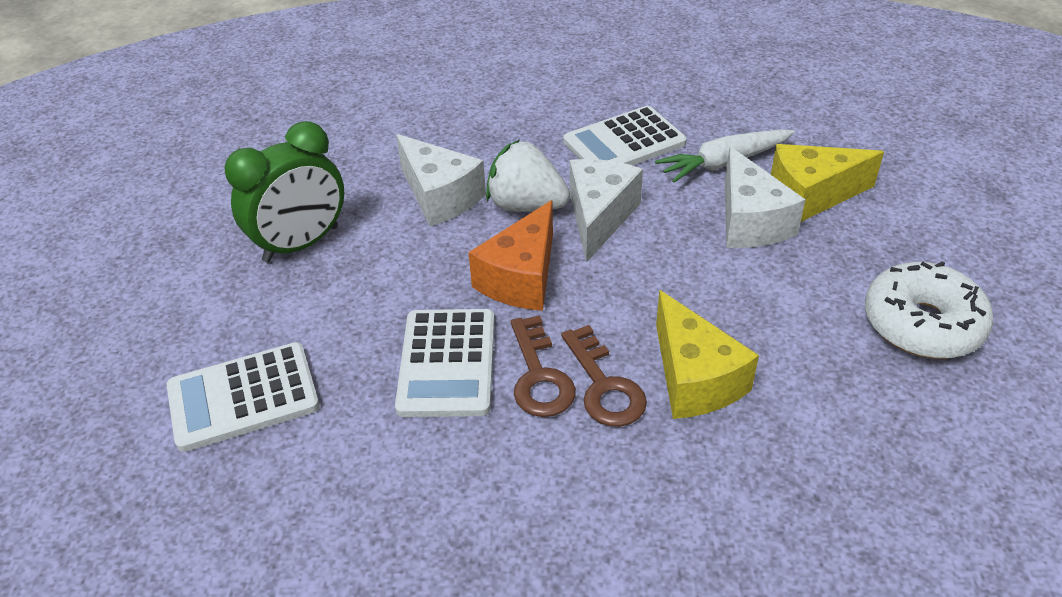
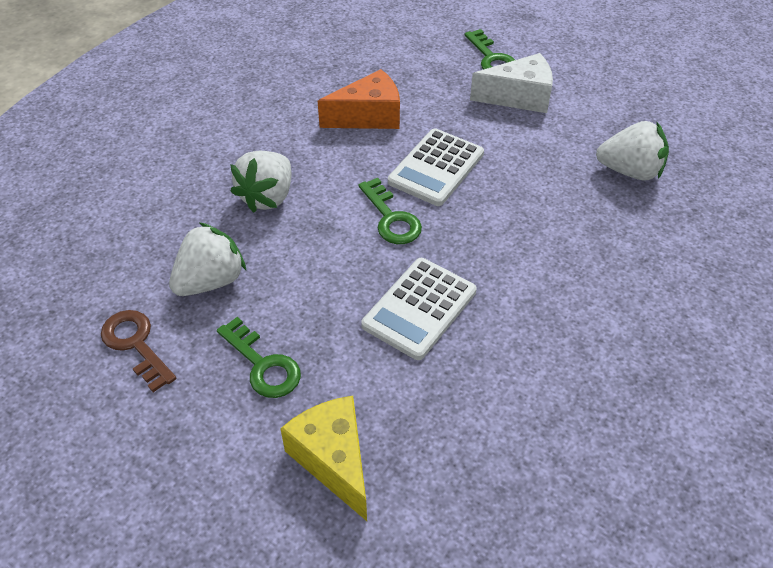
brown key: [511,315,576,417] [561,325,647,427] = 2 -> [101,310,176,392] = 1
green clock: [225,121,345,263] = 1 -> none = 0
green key: none = 0 -> [217,317,301,398] [358,178,422,244] [465,29,515,70] = 3
white calculator: [167,342,320,452] [395,309,495,417] [563,106,687,165] = 3 -> [361,258,477,360] [388,128,484,206] = 2
white carrot: [655,130,795,183] = 1 -> none = 0
white cheese: [396,134,486,226] [570,159,643,263] [725,146,806,248] = 3 -> [470,53,553,113] = 1
white donut: [865,261,993,359] = 1 -> none = 0
white strawberry: [486,140,570,212] = 1 -> [169,222,246,296] [230,151,291,213] [596,121,669,181] = 3
yellow cheese: [656,290,759,419] [771,144,884,222] = 2 -> [280,396,367,521] = 1

